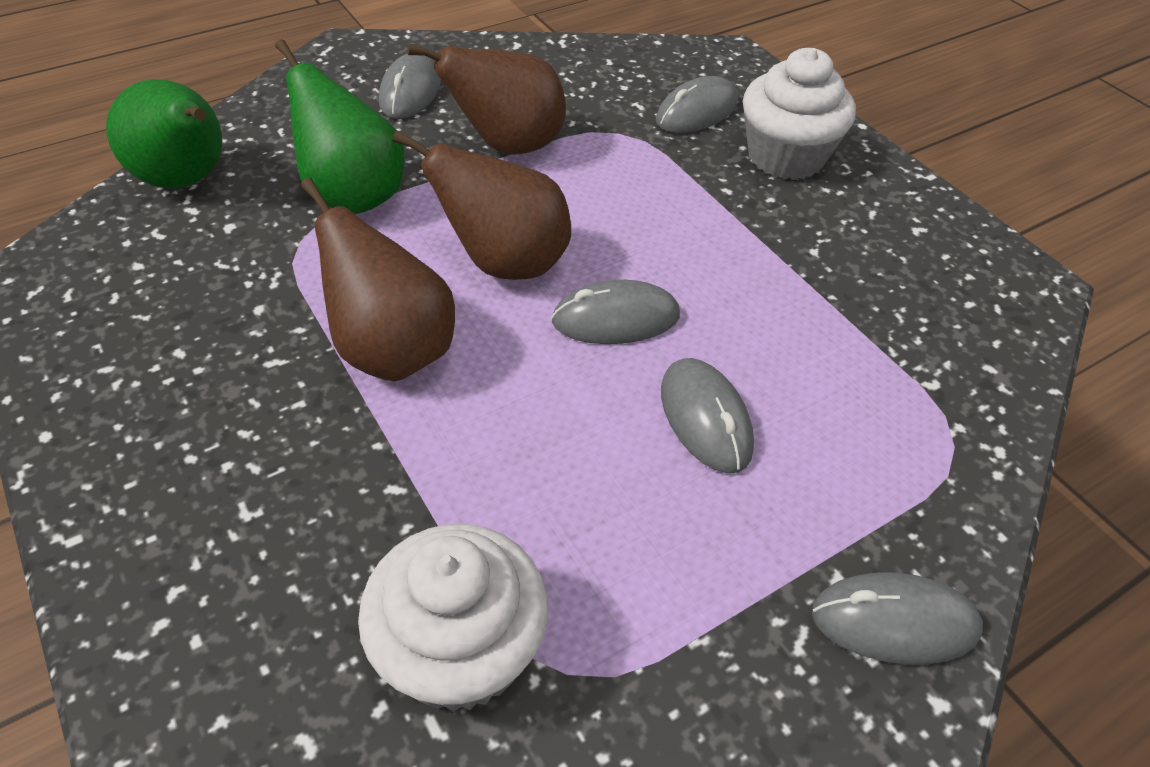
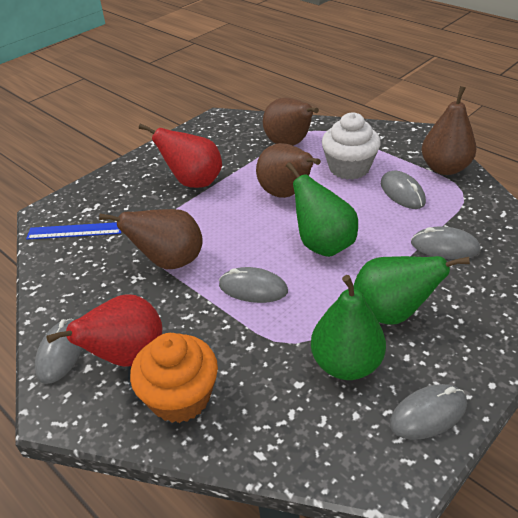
blue ruler: none = 0 -> [26,222,122,240] = 1
brown pear: [301,178,455,381] [393,130,571,280] [408,43,566,155] = 3 -> [99,209,203,269] [256,143,321,198] [263,98,319,146] [421,86,477,175] = 4
green pear: [106,79,222,188] [275,39,404,214] = 2 -> [286,162,358,257] [311,275,386,380] [354,256,470,325] = 3
orange cupcake: none = 0 -> [130,333,218,423] = 1
red pear: none = 0 -> [46,294,162,367] [139,123,222,188] = 2
white cupcake: [358,524,548,712] [743,48,856,180] = 2 -> [322,113,381,180] = 1

